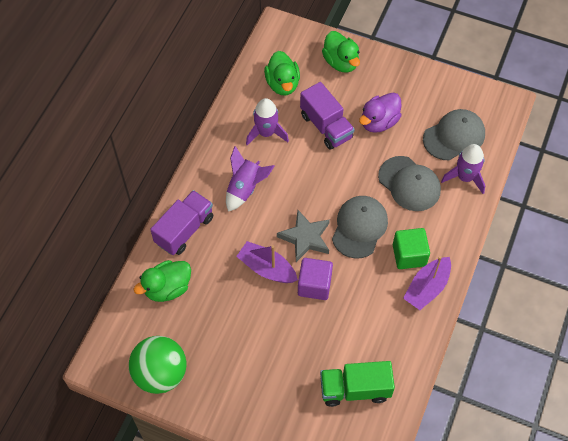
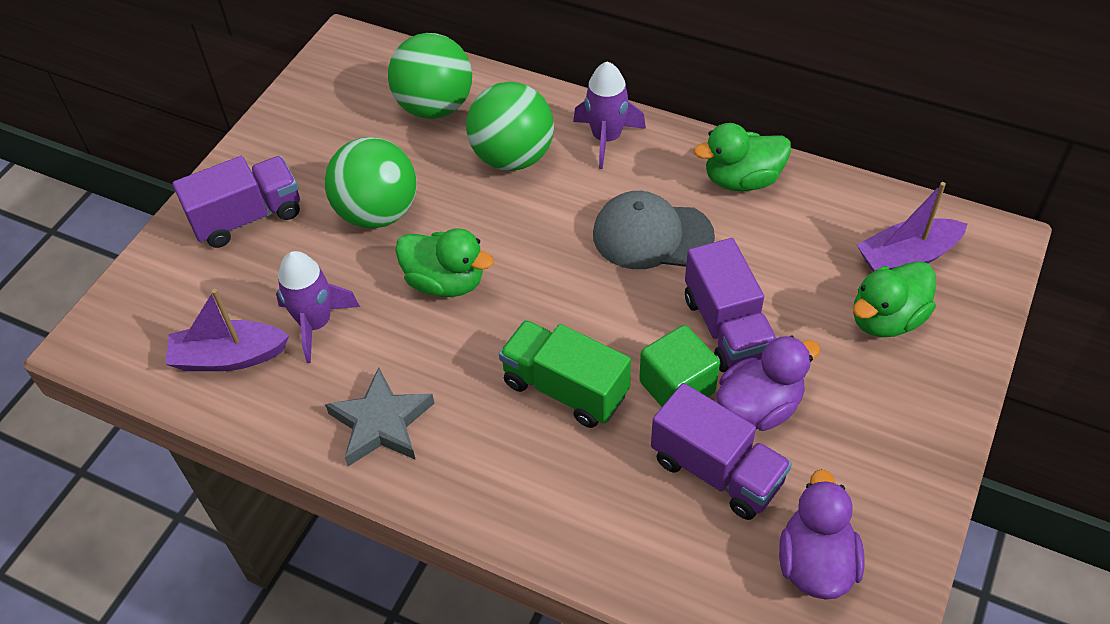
green ball: [129,336,186,394] = 1 -> [325,137,417,229] [388,33,472,119] [466,82,554,171] = 3
grey cap: [332,196,388,259] [378,156,441,211] [423,109,485,160] = 3 -> [593,191,715,269] = 1
purple cube: [298,258,333,300] = 1 -> none = 0
purple duck: [359,93,402,133] = 1 -> [717,336,821,431] [779,469,865,600] = 2
purple rocket: [226,146,274,212] [246,98,289,145] [441,144,485,194] = 3 -> [276,251,360,363] [573,61,646,169] = 2
purple truck: [150,190,213,255] [300,82,355,150] = 2 -> [173,156,300,248] [651,383,792,520] [685,238,777,372] = 3

